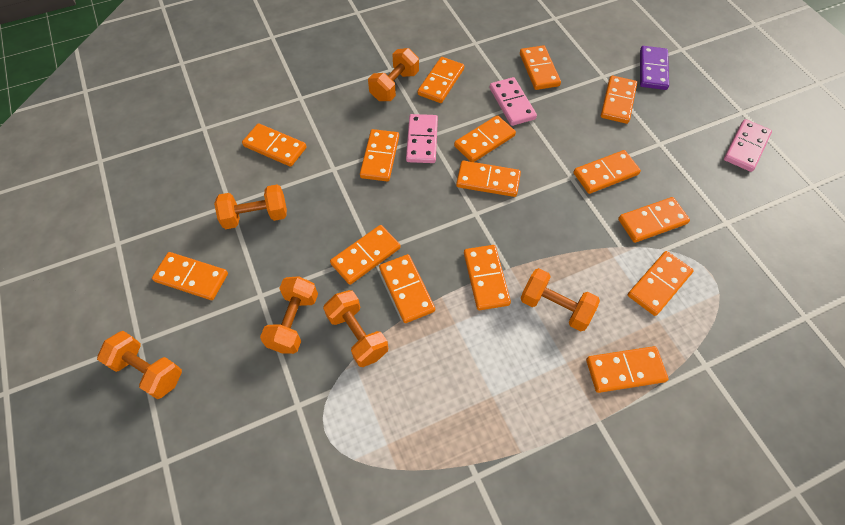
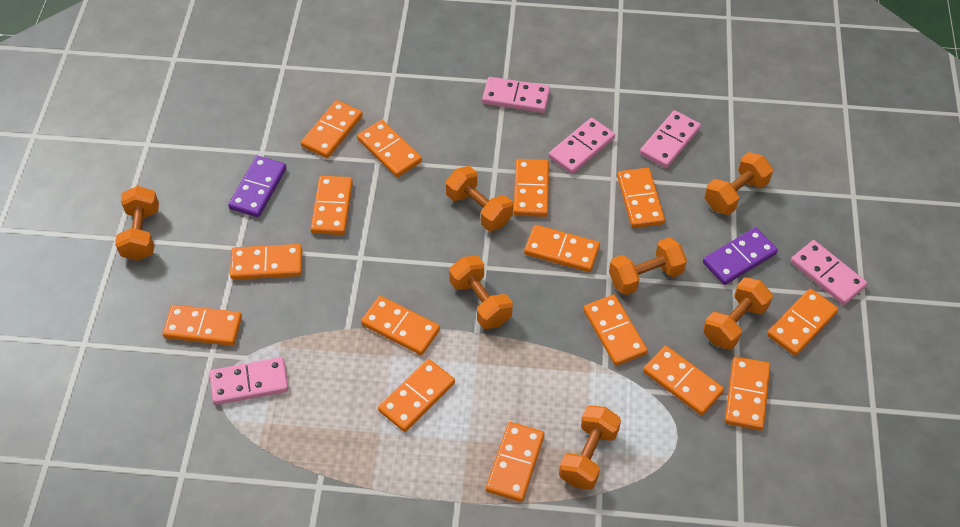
orange dumbbell: [97,331,182,399] [214,185,287,229] [260,276,318,354] [323,290,388,367] [368,48,419,101] [521,268,600,332] = 6 -> [115,186,159,261] [446,166,513,231] [449,256,513,329] [559,405,621,490] [609,237,687,295] [703,277,773,350] [705,152,773,215] = 7
pink domino: [406,114,438,163] [490,77,537,126] [724,119,772,172] = 3 -> [209,357,289,405] [482,77,550,113] [549,118,615,174] [640,110,701,168] [791,240,867,305] = 5
purple domino: [640,46,669,90] = 1 -> [228,156,287,217] [703,227,778,285] = 2

